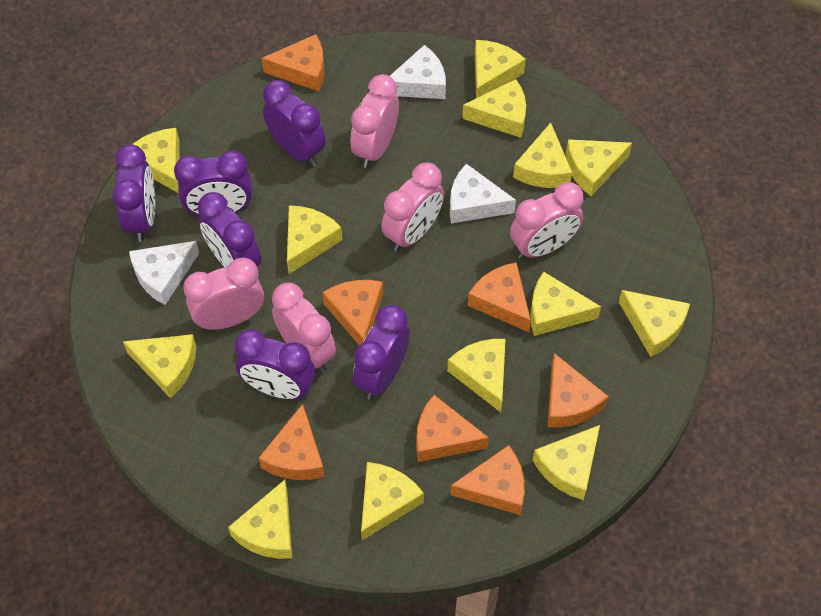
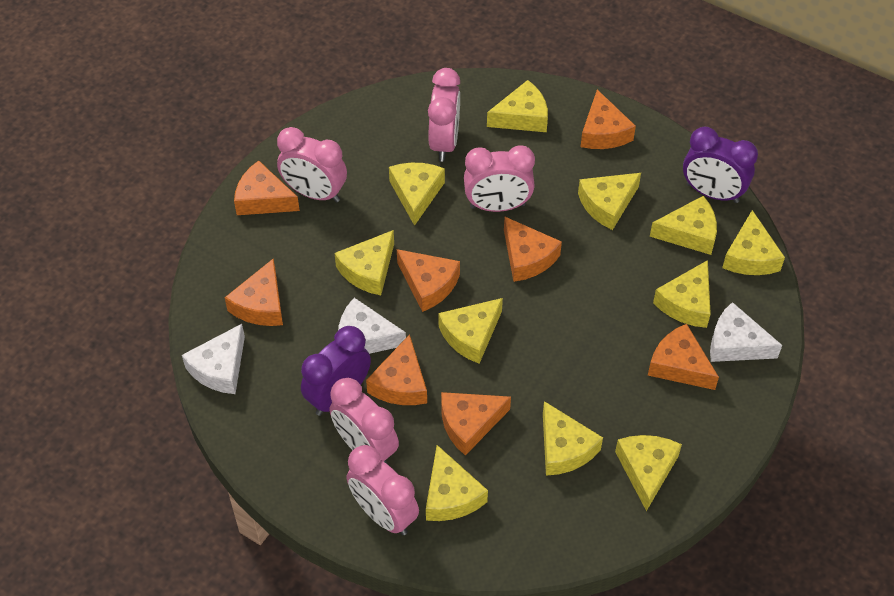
orange cheese: [259,404,325,480] [262,34,324,91] [323,280,383,345] [416,395,489,462] [450,445,525,515] [468,262,531,332] [547,353,609,427] = 7 -> [225,258,283,326] [234,161,300,215] [366,334,427,405] [397,249,460,312] [441,392,511,456] [504,217,562,282] [581,89,636,149] [648,324,719,390] = 8
purple clock: [112,144,155,242] [174,151,252,216] [197,192,261,267] [234,329,315,400] [263,80,326,166] [353,305,410,400] = 6 -> [301,326,371,416] [683,127,758,203] = 2
yellow cheese: [123,334,196,398] [133,128,180,193] [228,480,292,559] [287,205,342,274] [361,462,424,541] [447,339,506,412] [462,79,526,138] [475,40,526,98] [513,123,572,188] [530,272,601,336] [533,425,600,500] [566,139,632,196] [619,290,690,357] = 13 -> [335,230,394,295] [389,163,445,226] [426,445,488,521] [439,298,503,364] [487,80,548,132] [543,401,603,476] [578,173,641,230] [615,435,682,511] [650,196,717,255] [653,260,711,328] [722,210,785,275] = 11

